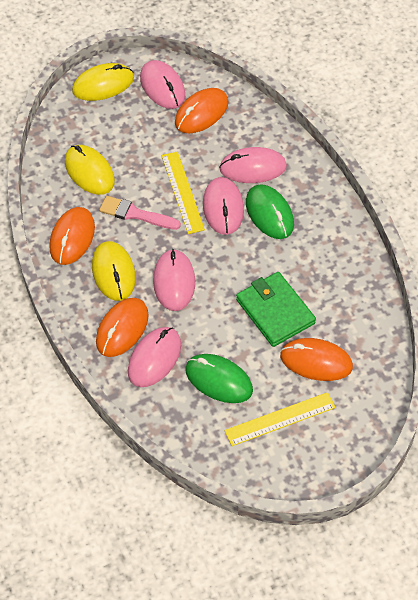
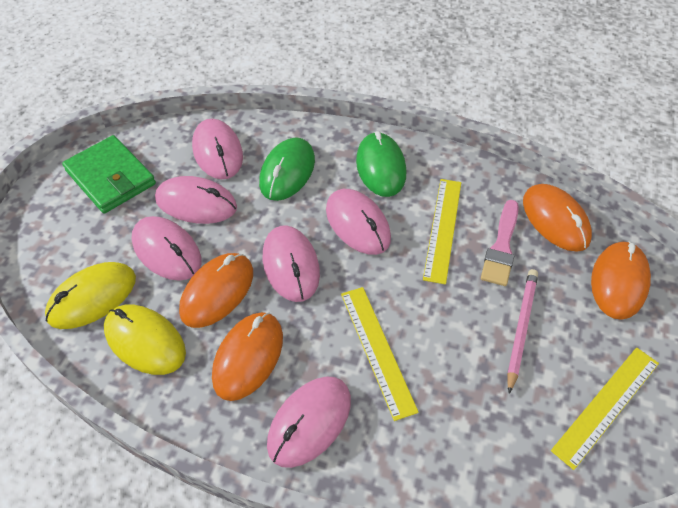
pink mouse: [128,327,181,387] [140,60,185,109] [153,249,195,311] [203,177,244,235] [219,147,287,183] = 5 -> [132,216,201,281] [155,176,237,224] [192,119,243,179] [263,225,320,302] [267,377,351,468] [326,189,391,255] = 6
pink pencil: none = 0 -> [507,269,538,394] = 1
yellow mouse: [65,145,115,195] [72,63,134,101] [92,241,136,301] = 3 -> [45,262,136,329] [104,304,186,375] = 2
yellow ruler: [162,151,205,234] [225,392,336,446] = 2 -> [341,287,419,421] [423,179,461,284] [551,347,659,470] = 3

